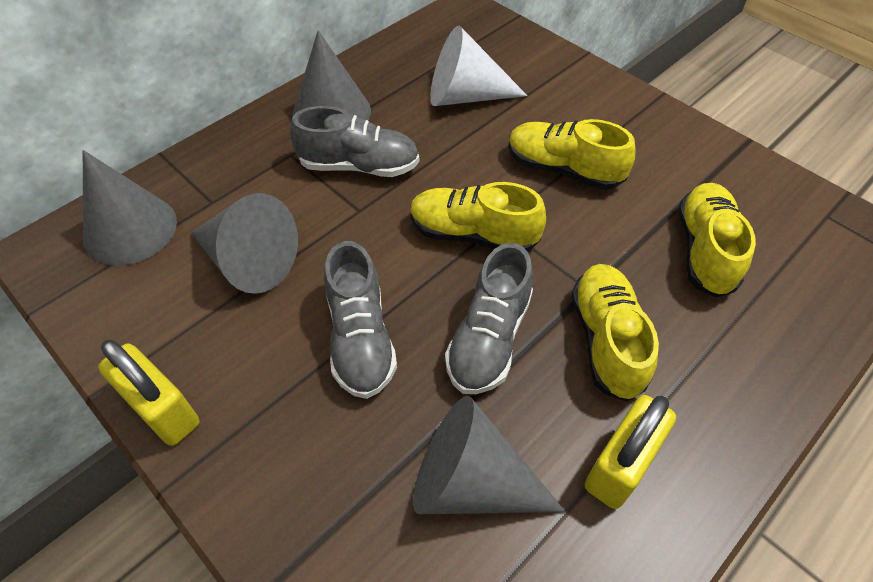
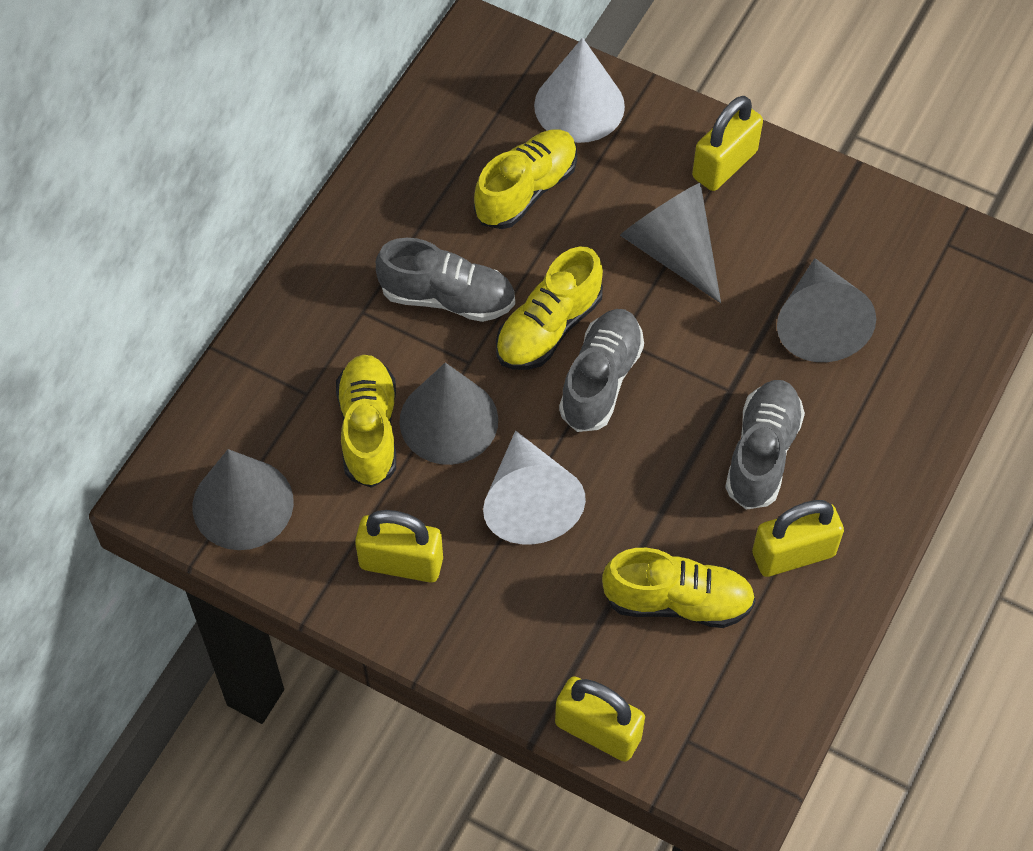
white cone: [430,26,527,106] = 1 -> [483,431,586,544] [534,38,625,143] = 2
yellow padlock: [98,340,200,446] [585,395,676,509] = 2 -> [355,510,443,583] [555,676,645,762] [692,96,763,191] [752,500,844,577] = 4

